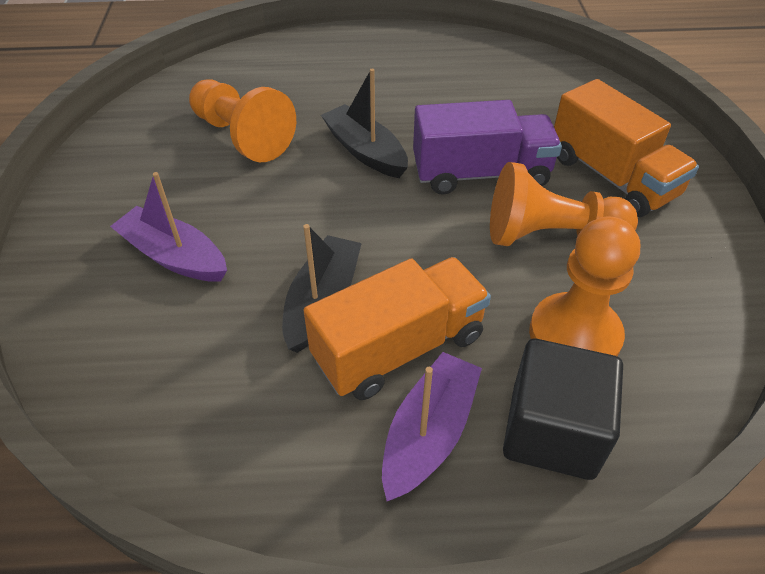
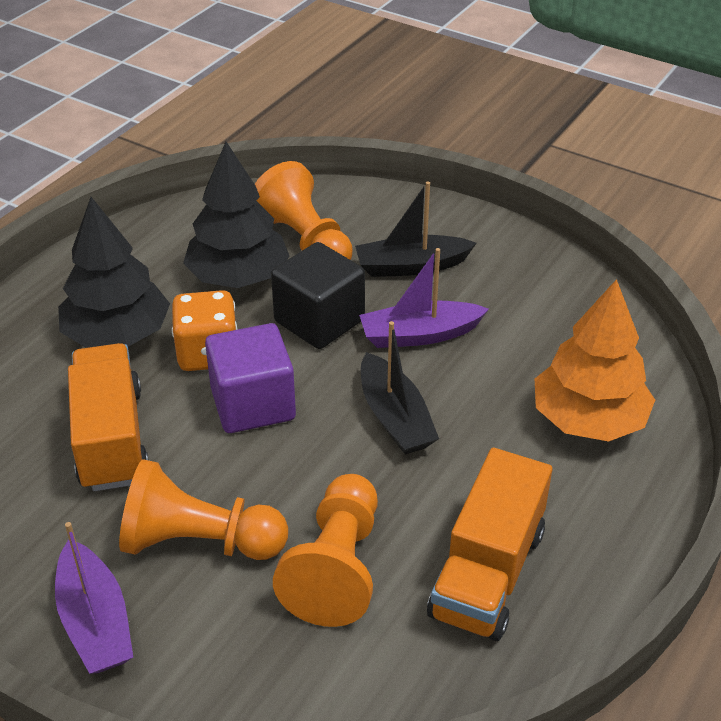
black tree: none = 0 -> [58,197,170,348] [183,142,290,288] = 2
orange dice: none = 0 -> [172,290,238,371] = 1
orange tree: none = 0 -> [535,279,655,442] = 1
purple cube: none = 0 -> [205,323,296,433] = 1
purple truck: [413,100,562,195] = 1 -> none = 0

